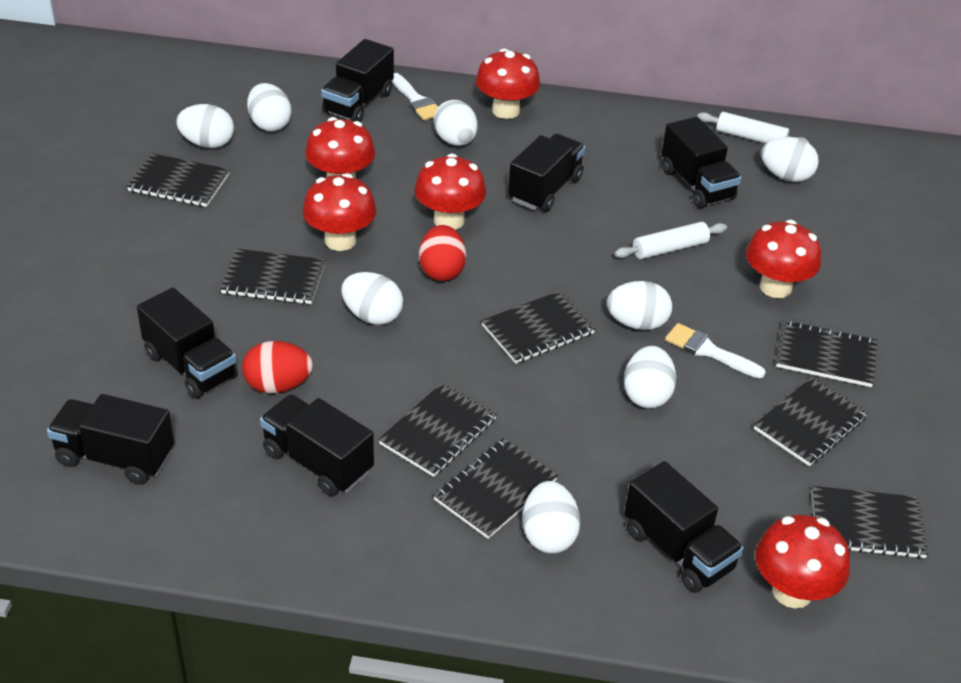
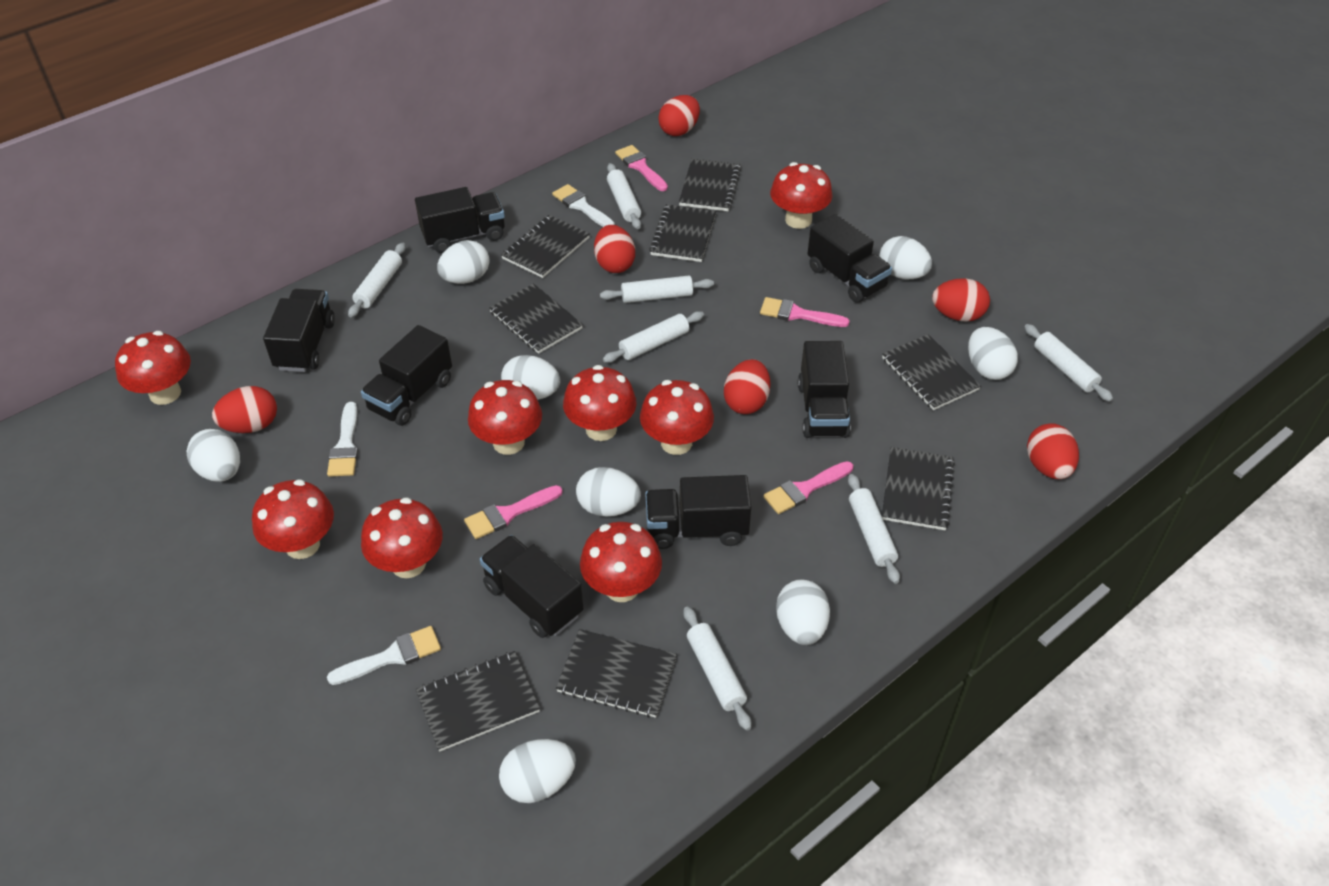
pink brush: none = 0 -> [464,485,563,539] [615,145,668,191] [760,297,850,327] [763,461,853,514] = 4
red egg: [242,341,313,393] [419,225,466,281] = 2 -> [212,386,277,433] [594,225,635,273] [658,95,700,136] [724,359,771,414] [932,278,990,322] [1027,423,1079,479] = 6
red mushroom: [303,173,376,251] [305,117,375,178] [414,153,486,230] [476,48,540,119] [746,220,821,298] [755,515,850,608] = 6 -> [115,331,191,405] [252,479,334,559] [361,497,443,578] [468,380,542,455] [563,365,636,441] [580,522,662,602] [640,380,714,455] [770,162,832,229] = 8
white brush: [392,73,438,120] [665,323,766,378] = 2 -> [327,402,358,477] [327,626,441,685] [552,184,615,227] = 3
white rolling pin: [615,222,727,259] [697,112,809,143] = 2 -> [348,243,406,318] [600,276,714,303] [603,311,704,363] [607,163,641,229] [683,606,751,731] [848,474,900,584] [1024,324,1113,402] = 7

